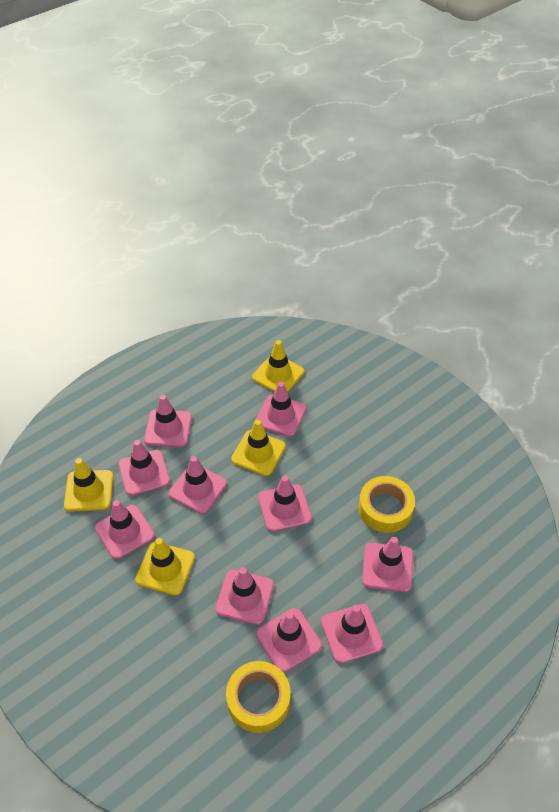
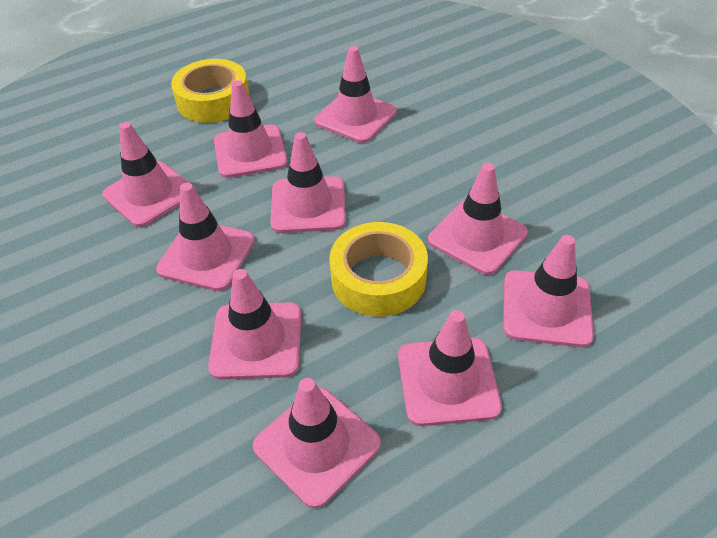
yellow traffic cone: [64,458,113,512] [135,538,195,596] [231,420,286,476] [252,340,304,392] = 4 -> none = 0

